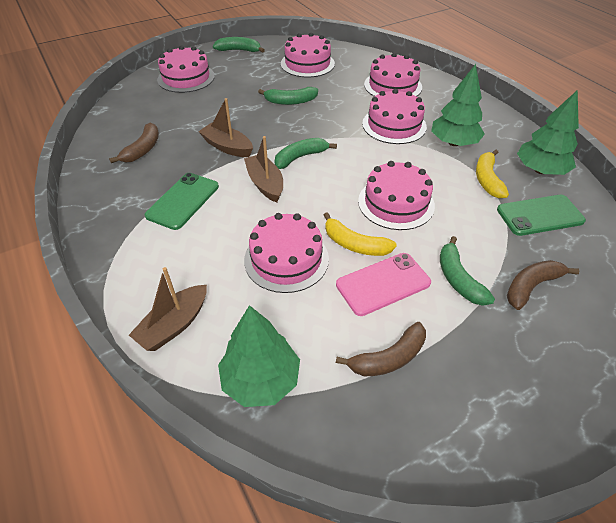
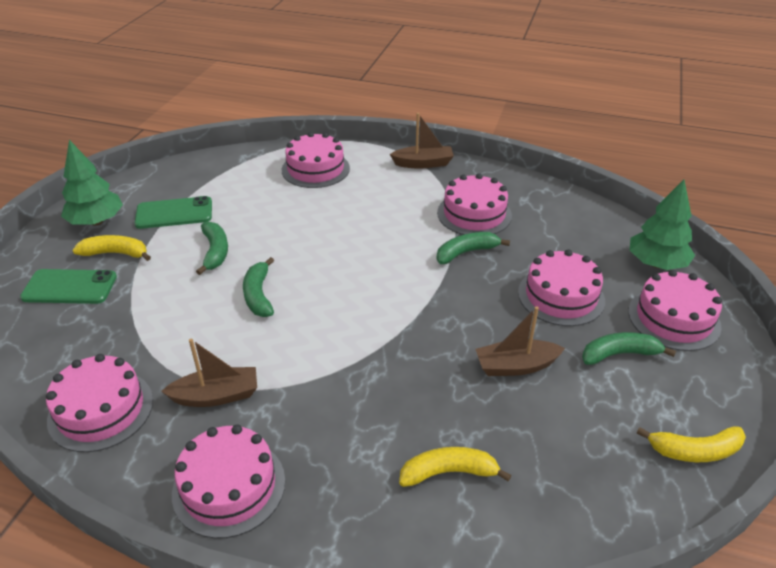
brown banana: [109,123,159,163] [336,322,426,377] [507,260,579,310] = 3 -> none = 0
green tree: [218,305,300,407] [431,64,485,146] [517,90,579,175] = 3 -> [61,140,123,226] [630,180,695,270] = 2
pink phone: [336,253,431,316] = 1 -> none = 0
yellow banana: [324,212,397,256] [476,150,509,198] = 2 -> [72,235,151,261] [399,447,512,487] [637,426,746,462] = 3

